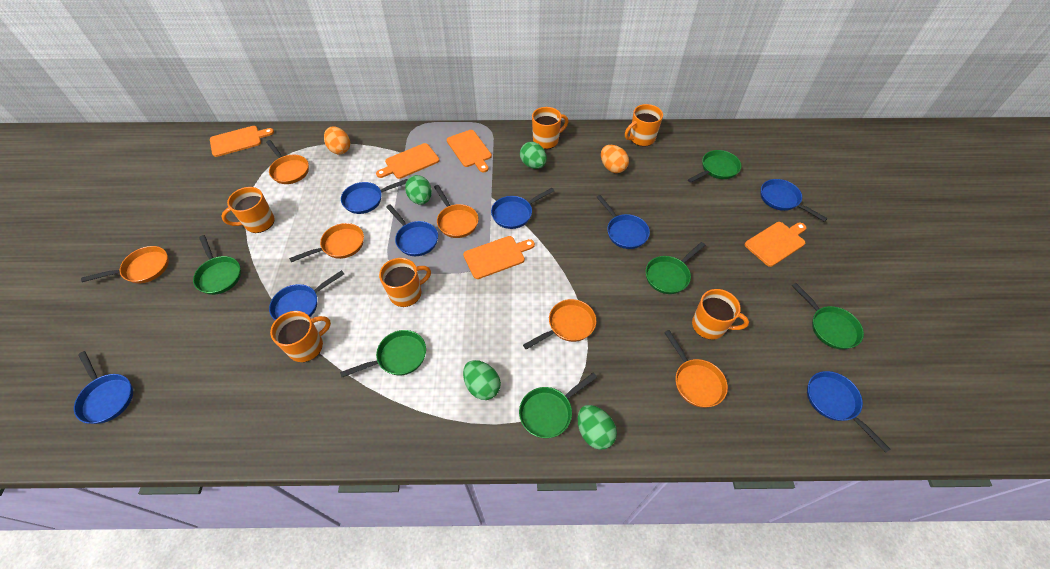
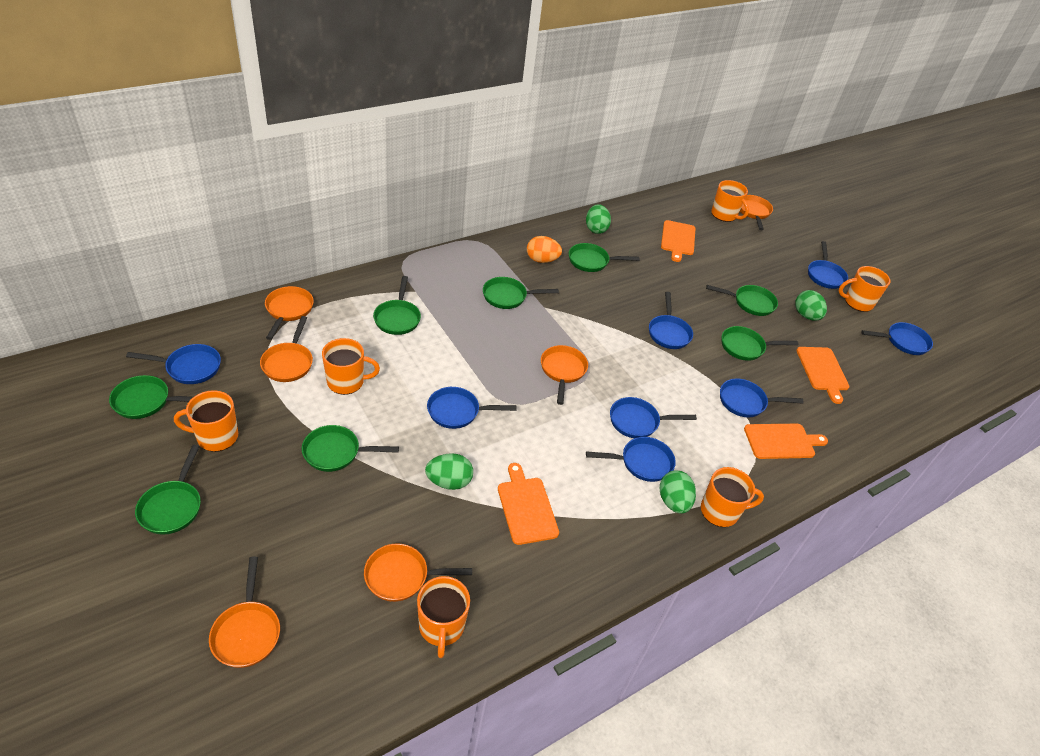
green pan: [193,235,241,295] [340,330,426,377] [519,373,597,438] [646,242,705,294] [688,150,741,183] [792,283,864,350] = 6 -> [109,375,193,419] [135,445,201,535] [302,425,399,472] [373,276,421,335] [483,277,559,309] [569,243,639,272] [706,285,778,316] [721,326,798,361] = 8
orange cutting board: [210,126,274,157] [376,143,440,179] [447,130,492,172] [463,236,535,279] [744,222,806,267] = 5 -> [498,463,559,545] [661,220,696,262] [744,424,828,459] [796,347,850,404] = 4
orange egg: [324,126,350,154] [601,145,629,173] = 2 -> [527,236,562,263] = 1

